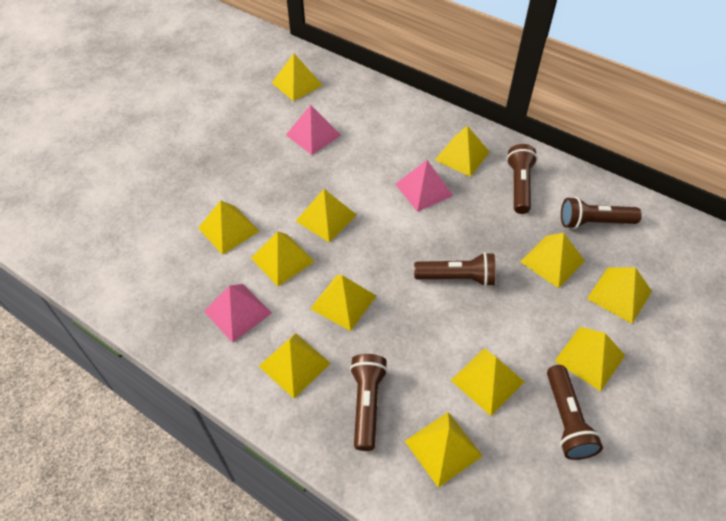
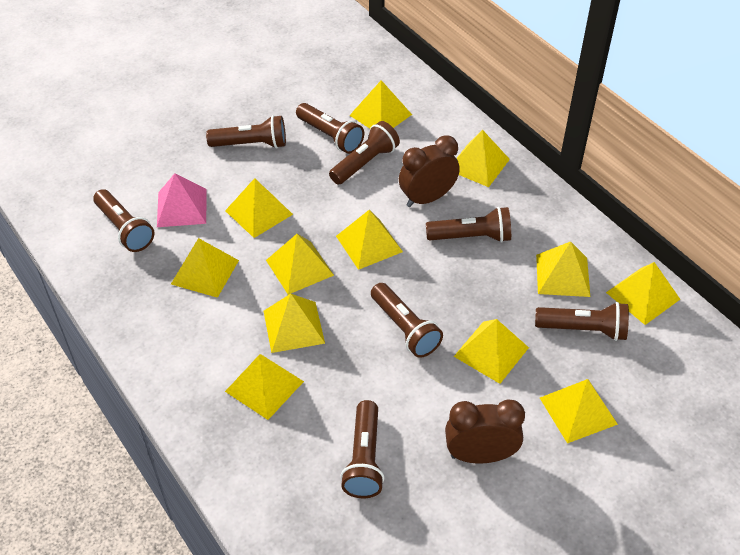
brown clock: none = 0 -> [399,135,460,207] [445,399,525,463] = 2
brown flashlight: [350,354,388,451] [414,252,496,287] [506,144,538,214] [547,365,603,460] [561,197,642,229] = 5 -> [93,189,155,252] [206,115,286,148] [296,103,364,154] [329,121,400,185] [341,400,384,498] [371,283,443,358] [426,207,511,243] [535,302,629,341] = 8
pink pyramid: [204,284,272,343] [286,105,341,155] [395,160,453,212] = 3 -> [157,173,206,227] = 1

